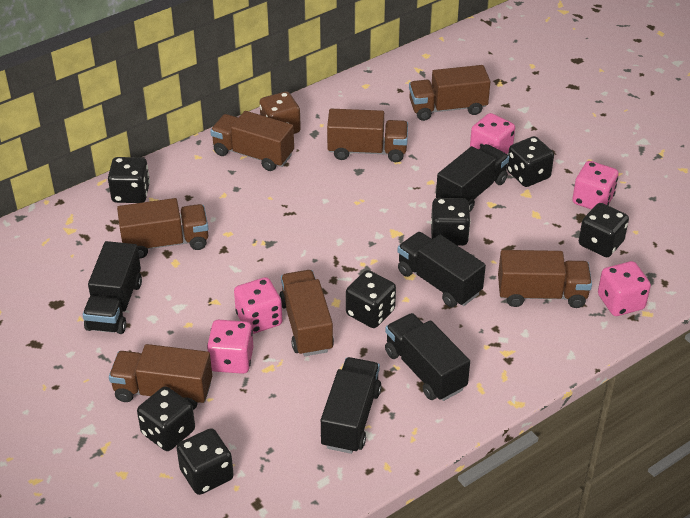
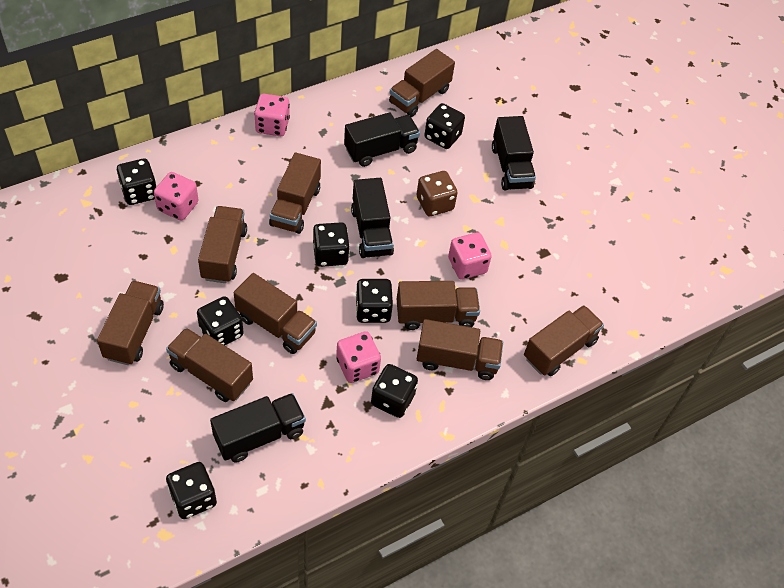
black truck: [83,241,142,334] [321,357,382,454] [385,313,470,401] [398,232,486,307] [436,144,509,212] = 5 -> [210,393,306,463] [344,112,420,167] [351,178,394,258] [492,116,536,191] = 4
brown truck: [109,344,212,410] [117,198,208,259] [210,111,294,171] [280,270,334,356] [327,109,408,162] [409,65,491,121] [498,250,592,308] = 7 -> [97,281,164,365] [166,328,253,402] [198,206,247,283] [234,273,317,354] [269,152,321,234] [389,49,455,117] [397,281,480,330] [417,319,503,380] [524,305,604,376] = 9
pink dice: [207,320,254,374] [234,277,282,334] [470,113,515,154] [572,161,619,210] [598,261,651,316] = 5 -> [154,172,198,221] [254,94,290,136] [336,331,381,383] [448,232,492,279] = 4

